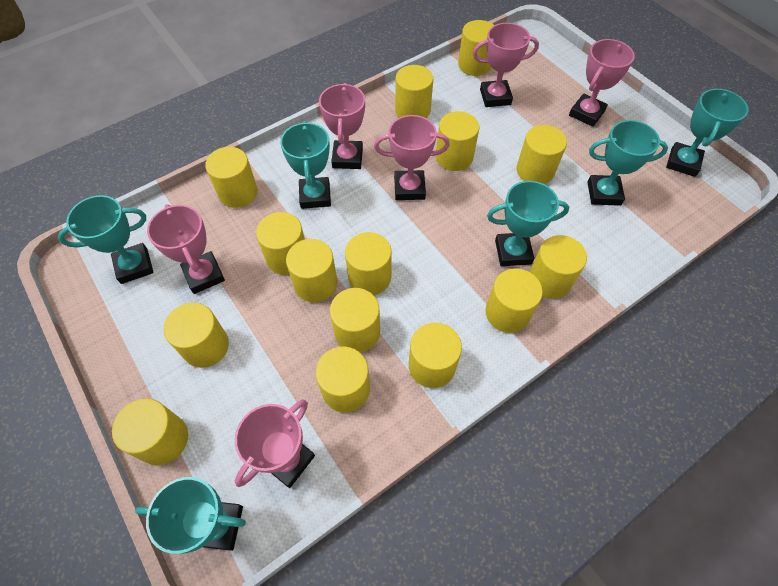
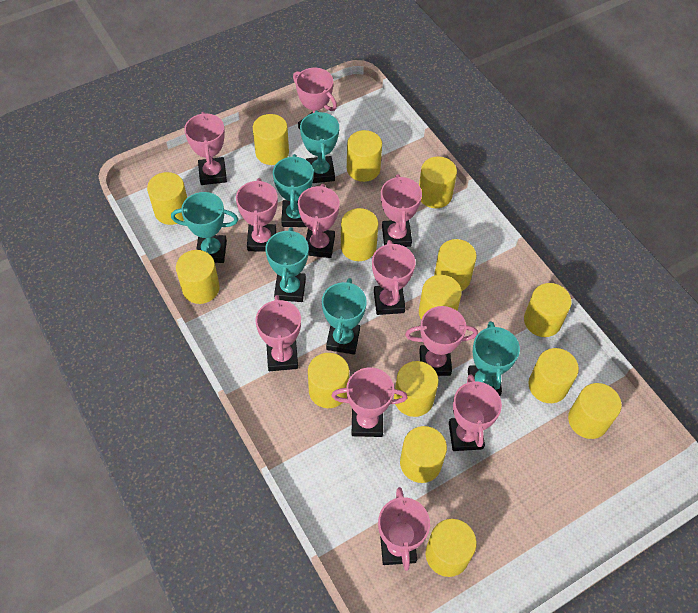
pink trophy: [147,204,225,294] [235,400,315,488] [319,83,365,169] [374,115,450,200] [473,23,539,107] [569,39,635,127] = 6 -> [184,112,227,185] [236,178,278,252] [255,295,301,371] [293,68,337,129] [298,184,340,258] [332,367,408,437] [372,240,415,315] [378,487,430,571] [381,174,422,247] [405,306,478,376] [449,374,502,451] = 11

